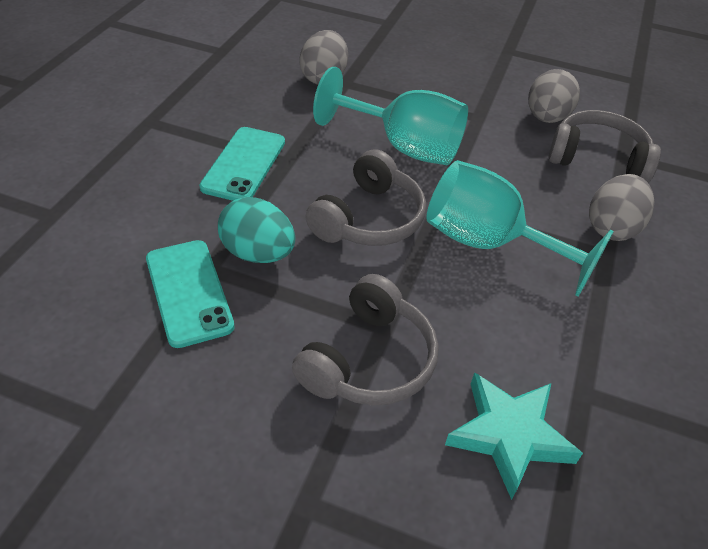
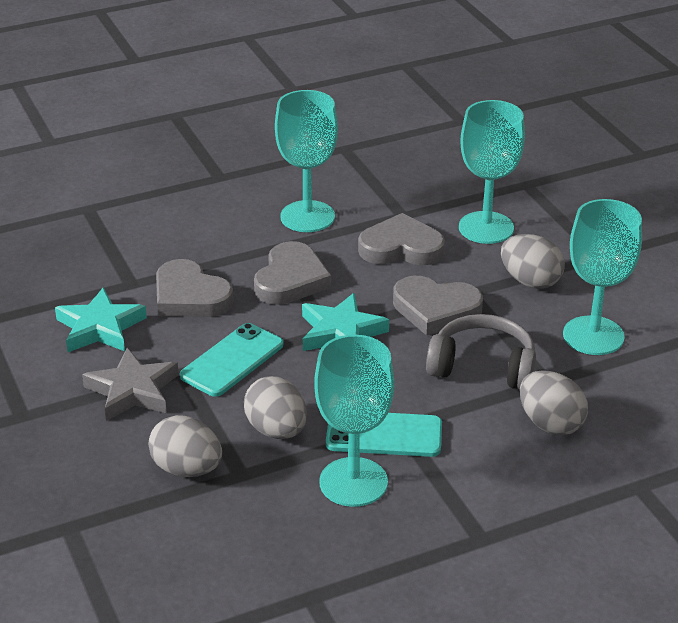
grey egg: [299,30,348,85] [528,69,580,123] [589,174,654,241] = 3 -> [149,415,222,477] [244,376,307,439] [501,234,565,289] [520,370,588,436] = 4
grey headphones: [292,274,438,405] [305,149,426,246] [548,110,661,183] = 3 -> [426,314,536,389] = 1
grey heart: none = 0 -> [156,259,234,317] [254,241,331,305] [358,213,445,265] [393,276,483,336] = 4
grey star: none = 0 -> [82,348,179,421] = 1
turquoise egg: [218,197,295,263] = 1 -> none = 0
turquoise goblet: [313,67,468,165] [426,160,614,297] = 2 -> [275,90,338,232] [314,335,395,507] [459,100,525,244] [563,199,642,355] = 4
turquoise star: [445,372,583,500] = 1 -> [55,287,147,352] [302,293,389,351] = 2

